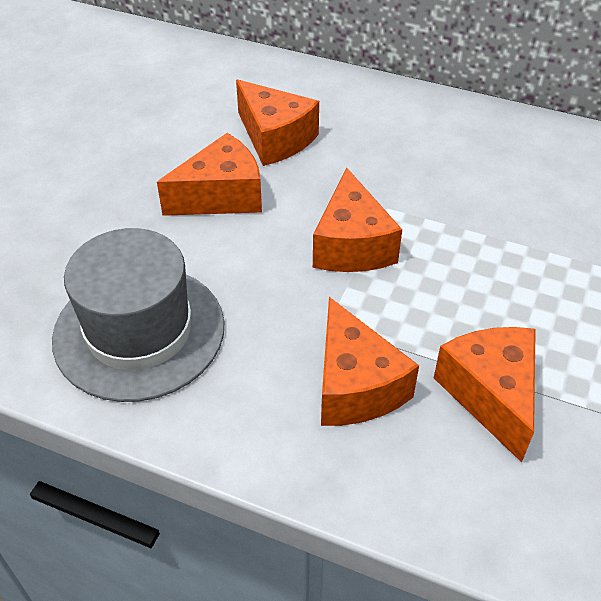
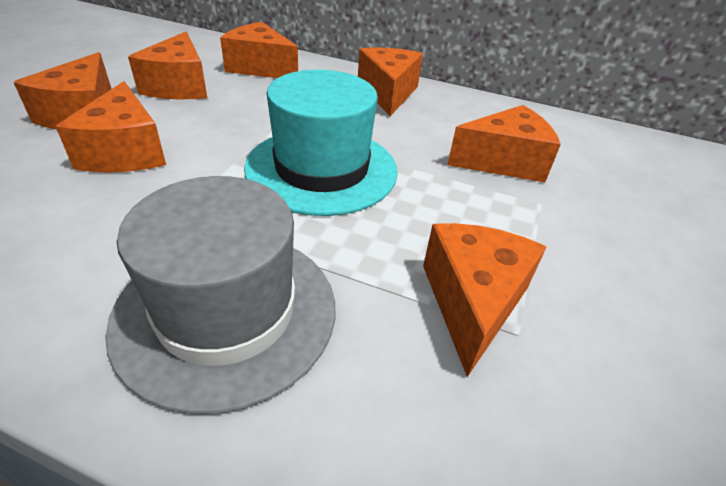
orange cheese: [157,133,262,216] [236,79,319,166] [313,168,402,272] [321,297,419,426] [434,327,536,463] = 5 -> [13,52,112,129] [55,81,166,173] [128,32,207,99] [220,22,298,78] [358,48,423,116] [423,223,546,377] [447,105,561,182] = 7
turquoise hat: none = 0 -> [244,70,398,216] = 1

